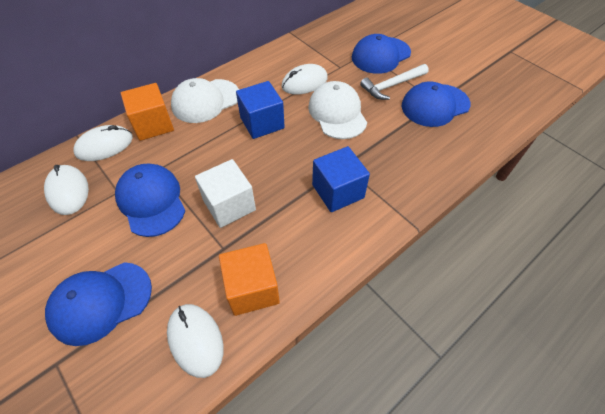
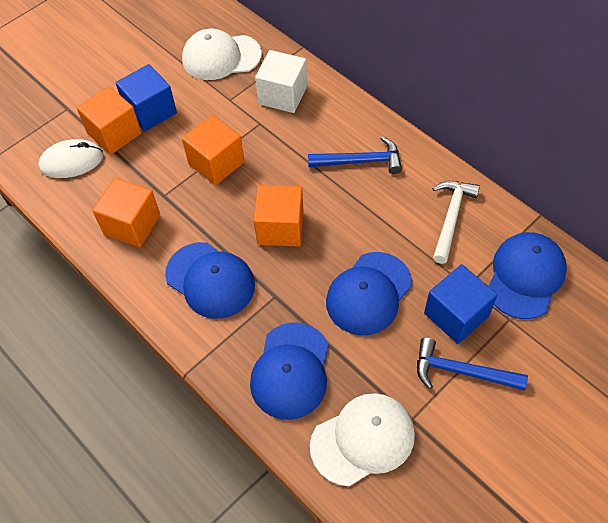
blue hammer: none = 0 -> [308,136,402,174] [417,337,528,390] = 2
orange cube: [121,83,174,141] [219,243,280,316] = 2 -> [77,86,142,155] [92,178,160,247] [182,115,245,185] [253,185,304,246] = 4
white mouse: [44,165,89,215] [73,125,133,161] [167,304,224,378] [281,64,328,95] = 4 -> [38,139,103,178] = 1

